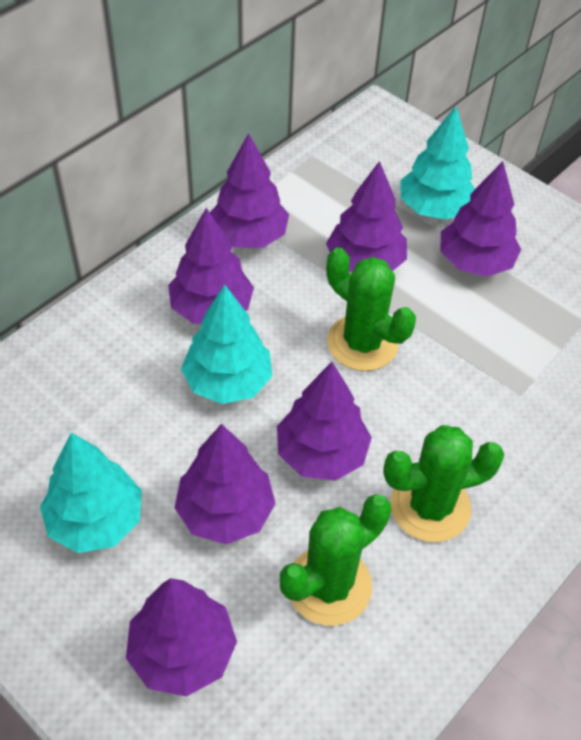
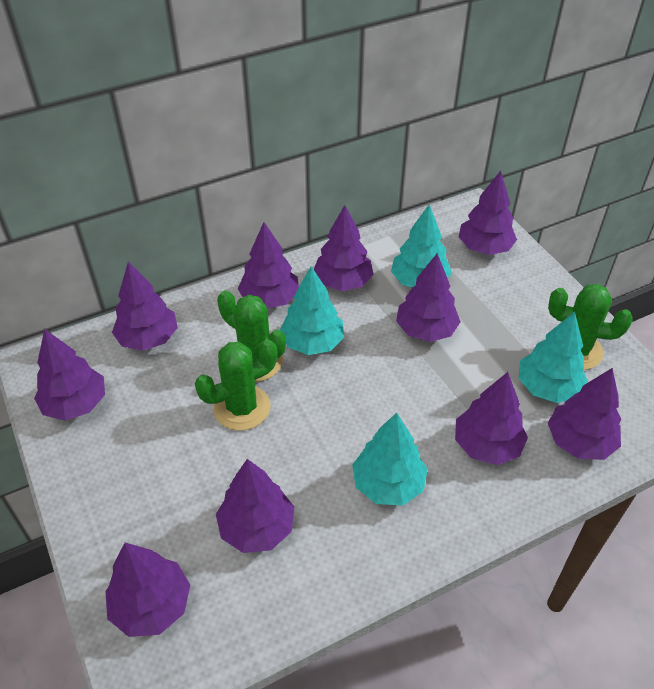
purple tree: [126,578,237,696] [168,208,254,324] [175,424,276,544] [210,133,289,248] [277,362,372,481] [326,161,407,272] [440,161,521,277] = 7 -> [34,329,105,421] [105,543,191,637] [112,262,178,351] [216,459,294,553] [238,222,299,309] [314,205,374,291] [396,253,461,342] [455,372,528,465] [459,171,517,255] [548,368,622,460] = 10
turquoise tree: [40,433,142,553] [181,284,272,404] [400,106,475,220] = 3 -> [280,266,344,355] [352,413,428,506] [391,204,452,288] [518,312,588,403] = 4

